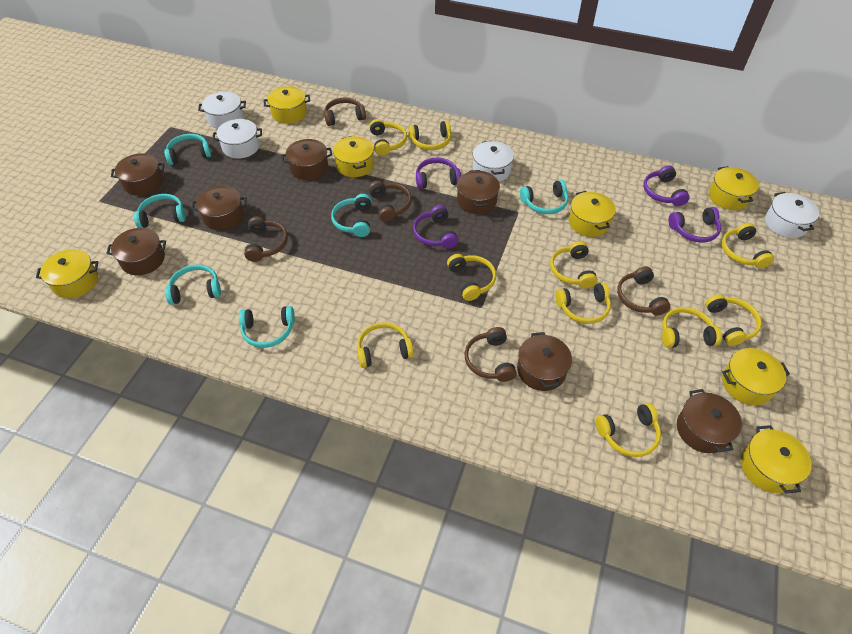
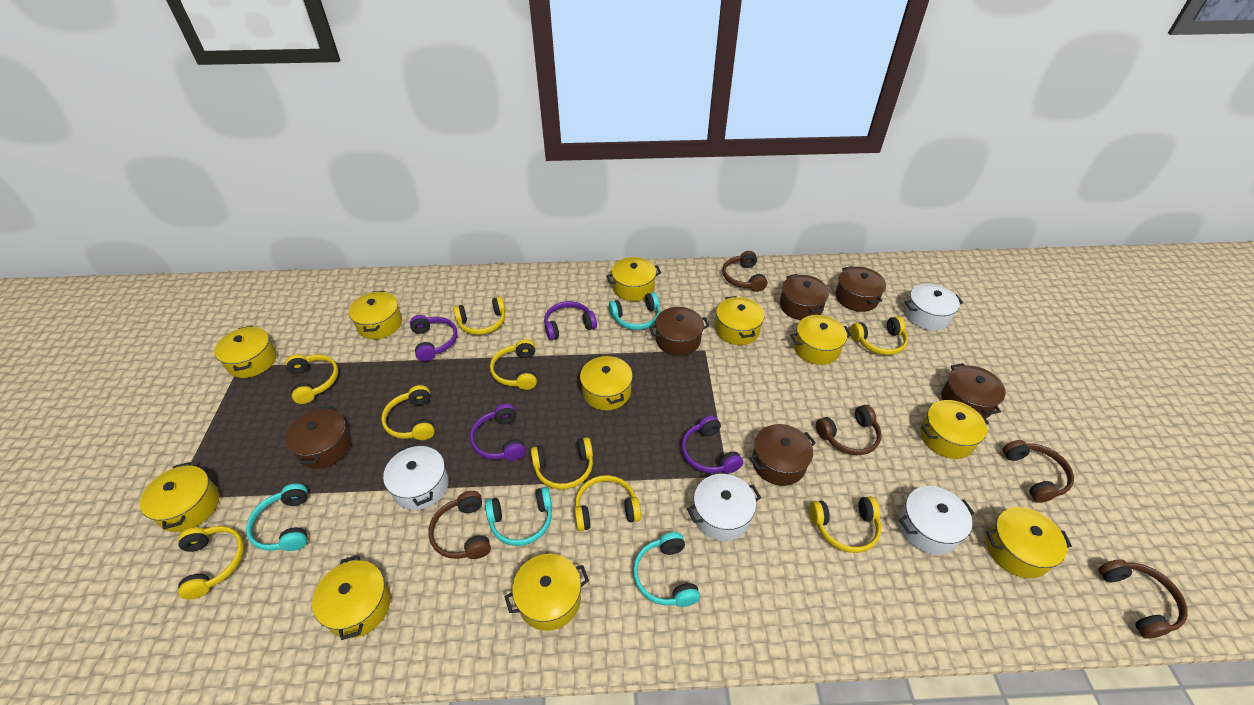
brown pot: [106,228,166,275] [111,153,164,196] [191,186,247,230] [281,139,332,180] [457,170,500,214] [517,332,572,391] [677,389,742,453] = 7 -> [285,406,352,469] [649,307,709,356] [749,424,816,486] [780,274,829,320] [836,266,886,312] [941,363,1006,418] = 6
turquoise headphones: [134,194,186,228] [164,134,211,165] [165,265,221,305] [239,306,295,348] [331,194,372,237] [520,180,568,214] = 6 -> [246,484,308,551] [485,487,552,546] [609,292,660,330] [633,532,700,607] = 4
yellow headphones: [357,322,414,368] [369,119,407,156] [408,121,451,150] [447,254,496,301] [550,241,598,289] [555,283,611,324] [595,403,661,457] [662,307,722,348] [705,294,762,346] [722,223,774,268] = 10 -> [178,526,245,599] [286,354,338,404] [381,385,435,440] [453,296,506,335] [490,339,537,390] [531,437,593,490] [574,475,641,531] [809,496,881,553] [850,316,908,355] = 9
yellow pot: [36,249,98,299] [264,86,310,124] [333,136,374,177] [569,191,616,237] [709,166,759,210] [722,348,790,405] [741,425,812,493] = 7 -> [140,462,219,532] [214,326,277,378] [312,555,391,640] [349,291,402,339] [505,554,589,631] [580,355,633,410] [606,257,661,301] [715,296,764,345] [790,315,851,365] [920,400,989,459] [986,507,1072,578] = 11

